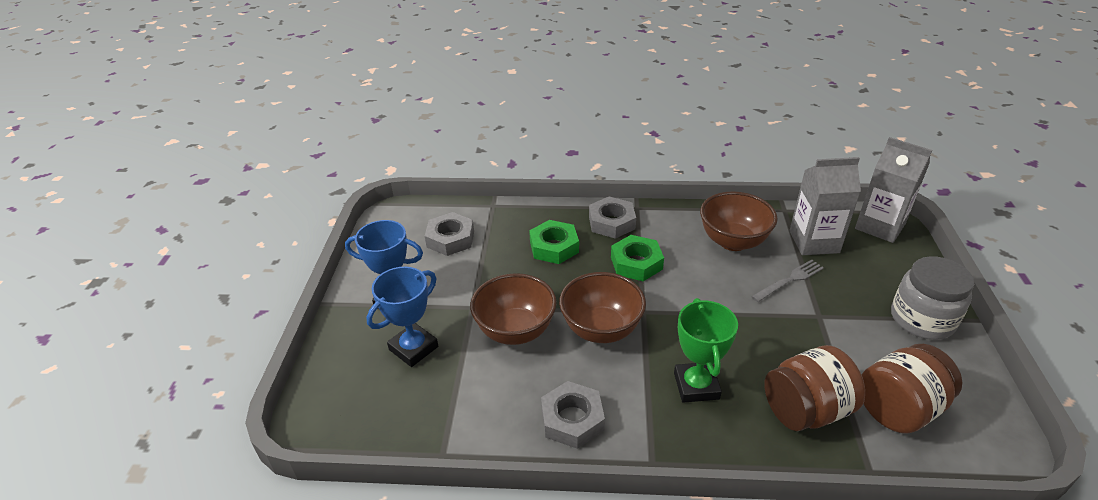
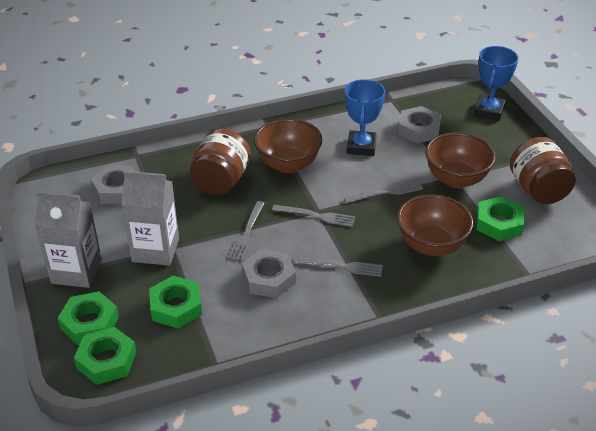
green nut: [529,220,579,264] [611,235,664,281] = 2 -> [58,291,119,345] [74,327,137,385] [149,276,202,328] [476,196,525,241] = 4
green trophy: [674,298,738,403] = 1 -> none = 0
grey fork: [751,260,824,302] = 1 -> [228,201,265,261] [272,205,355,227] [294,256,383,277] [344,180,423,203] = 4
grey jar: [891,256,974,340] = 1 -> none = 0

